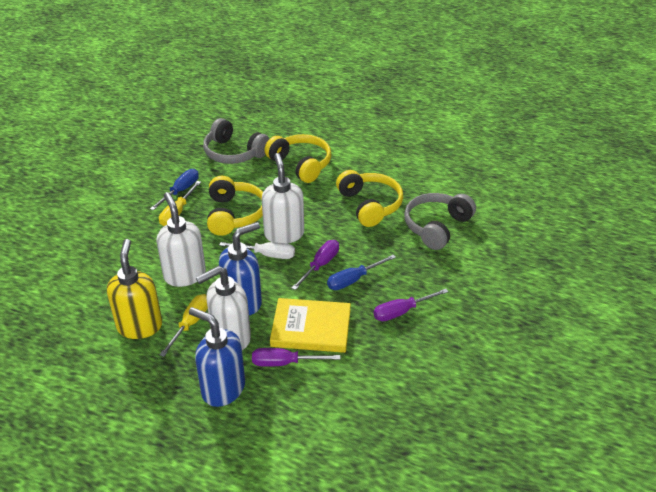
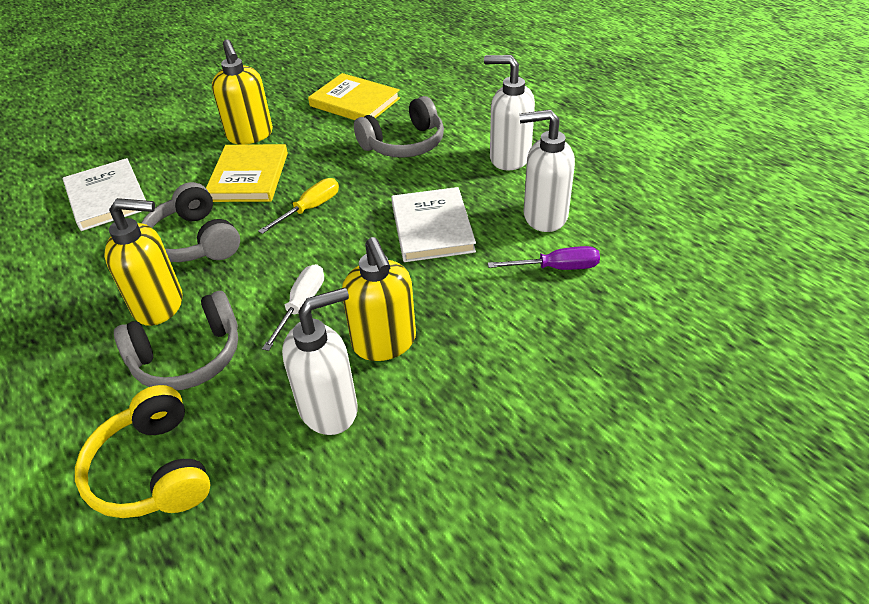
blue screwdriver: [150,169,199,210] [327,255,396,290] = 2 -> none = 0
blue soap dispenser: [189,307,245,407] [219,222,262,315] = 2 -> none = 0
grey headphones: [203,118,269,164] [404,193,476,250] = 2 -> [114,291,238,390] [142,182,240,262] [354,96,444,158] = 3
purple screwdriver: [252,348,340,367] [292,240,339,290] [374,289,449,321] = 3 -> [488,246,600,270] = 1
white book: none = 0 -> [63,158,146,231] [391,187,476,262] = 2
yellow book: [270,298,351,353] = 1 -> [206,144,288,202] [308,73,400,120] = 2
yellow headphones: [207,176,263,236] [264,134,332,183] [336,170,403,227] = 3 -> [75,385,211,518] = 1
yellow screwdriver: [159,181,201,226] [160,294,208,357] = 2 -> [258,178,339,234] = 1
yellow soap dispenser: [107,239,162,339] = 1 -> [104,198,182,326] [212,39,273,145] [342,237,416,361] = 3

